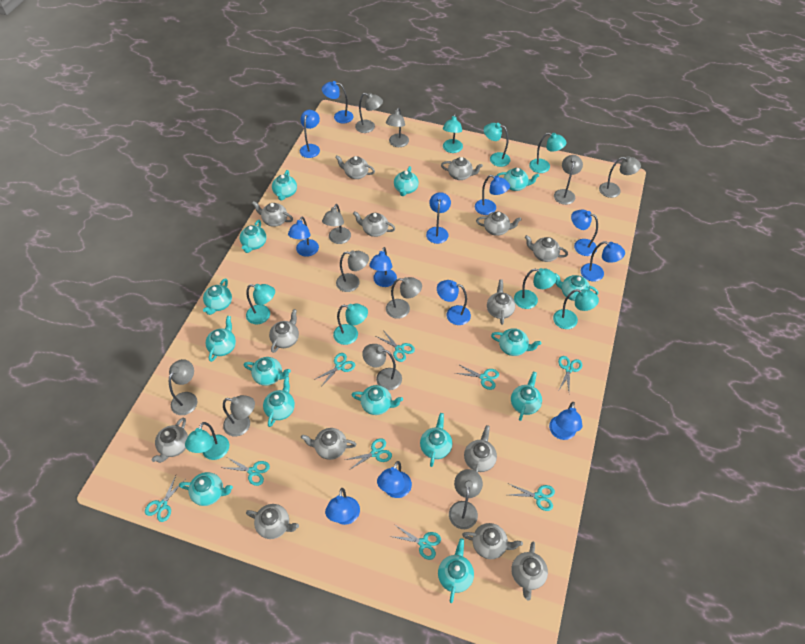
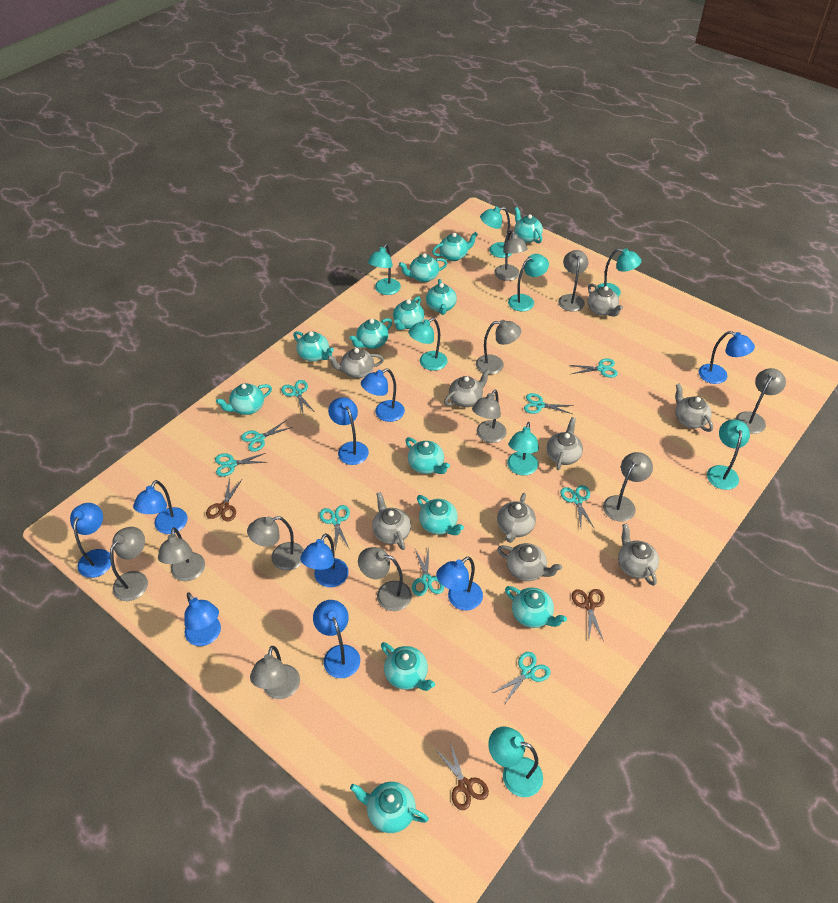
blue lamp: [288,216,319,257] [300,110,320,158] [322,81,353,123] [325,488,360,525] [369,247,397,287] [377,461,412,498] [426,192,451,244] [437,280,471,325] [475,175,510,215] [549,402,583,440] [571,210,598,256] [581,241,625,282] = 12 -> [70,503,111,578] [133,480,188,534] [184,592,221,646] [300,533,349,587] [313,600,360,678] [328,397,369,465] [361,368,405,422] [436,556,483,610] [699,331,755,384] = 9
brown scissors: none = 0 -> [206,478,242,522] [436,742,489,810] [572,589,605,641] = 3
grey teapot: [151,418,188,463] [246,504,299,539] [252,201,293,227] [269,309,299,353] [301,428,356,460] [335,156,375,179] [353,211,395,237] [441,157,483,180] [462,523,523,559] [464,425,497,473] [476,212,521,236] [487,280,515,325] [511,541,548,601] [525,235,568,262] = 14 -> [327,348,384,378] [372,492,411,550] [444,369,490,407] [497,493,536,543] [497,543,562,581] [546,417,583,470] [588,284,623,317] [618,524,659,586] [675,383,713,432] = 9
turquoise teapot: [179,472,233,506] [203,278,232,315] [206,316,236,362] [240,220,267,253] [244,357,291,386] [263,376,295,427] [272,170,297,201] [352,385,403,415] [394,166,419,196] [420,413,452,467] [438,538,474,603] [491,328,541,356] [496,168,539,191] [511,372,542,421] [555,273,599,301] = 15 -> [216,383,272,415] [293,331,334,362] [349,318,392,349] [350,782,429,833] [381,642,435,691] [393,296,424,330] [399,253,447,282] [405,437,450,474] [417,495,464,535] [426,279,457,315] [432,232,478,261] [505,586,567,628] [514,207,543,243] = 13

